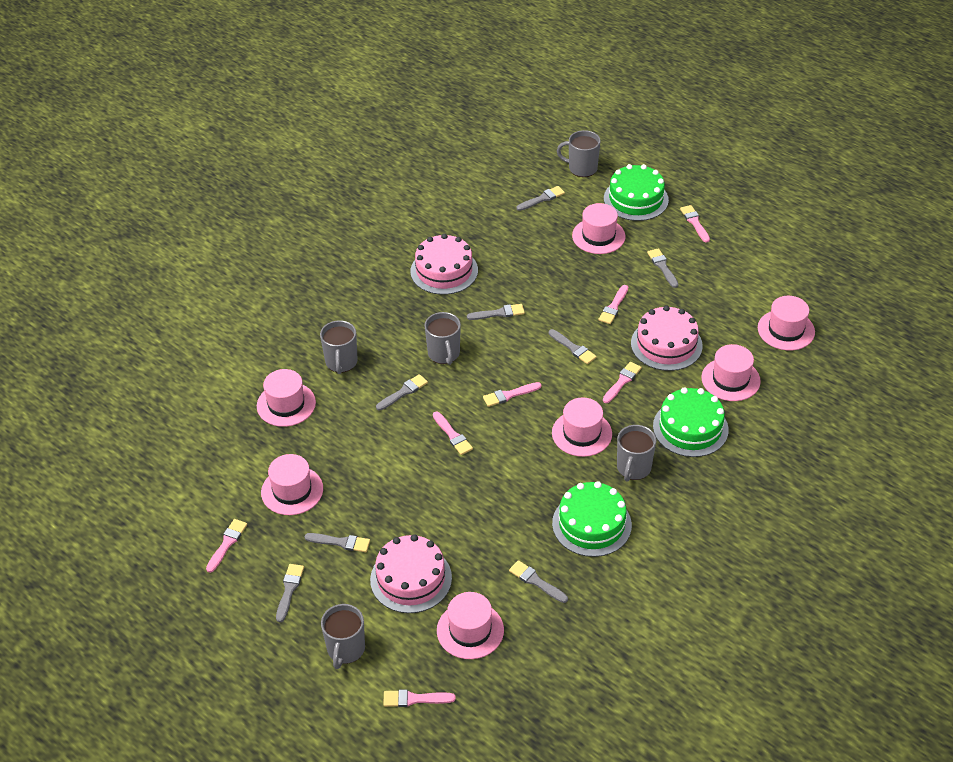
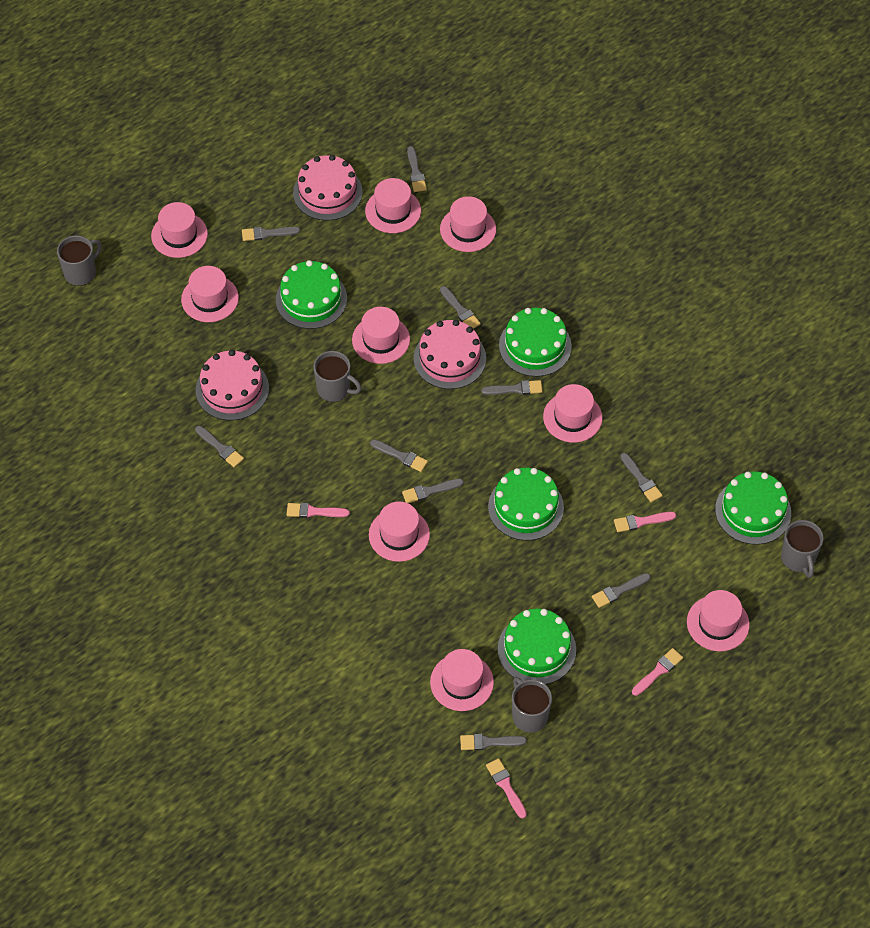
green cake: [552,481,632,557] [604,164,669,221] [653,387,729,457] = 3 -> [276,260,347,329] [488,468,564,541] [498,609,576,685] [499,308,572,377] [715,471,791,545] = 5
grey brush: [276,564,304,622] [304,533,370,552] [376,374,428,410] [467,304,525,320] [509,560,568,603] [516,186,565,211] [549,329,597,364] [647,248,678,288] = 8 -> [195,426,244,467] [242,227,300,241] [370,439,428,472] [402,478,464,503] [407,146,427,192] [440,286,481,329] [460,734,527,750] [481,380,543,395] [592,573,651,608] [620,453,663,502] = 10
grey mug: [320,320,358,374] [321,604,365,669] [425,312,461,365] [557,130,601,177] [617,425,656,482] = 5 -> [57,235,102,286] [313,351,362,402] [512,677,552,733] [781,520,823,578] = 4
pink brush: [206,519,247,573] [383,689,456,707] [433,412,473,455] [483,382,542,407] [599,285,628,324] [603,362,642,403] [680,205,710,243] = 7 -> [287,503,350,518] [486,758,527,818] [614,512,676,532] [632,648,683,696] = 4
pink hat: [257,369,316,427] [261,454,323,515] [437,592,504,659] [552,398,612,457] [572,203,626,254] [701,344,761,401] [758,296,815,350] = 7 -> [151,202,208,258] [181,266,239,322] [352,307,410,364] [365,178,421,233] [369,501,430,562] [430,649,494,711] [440,196,496,252] [543,384,602,443] [687,590,750,651] = 9

